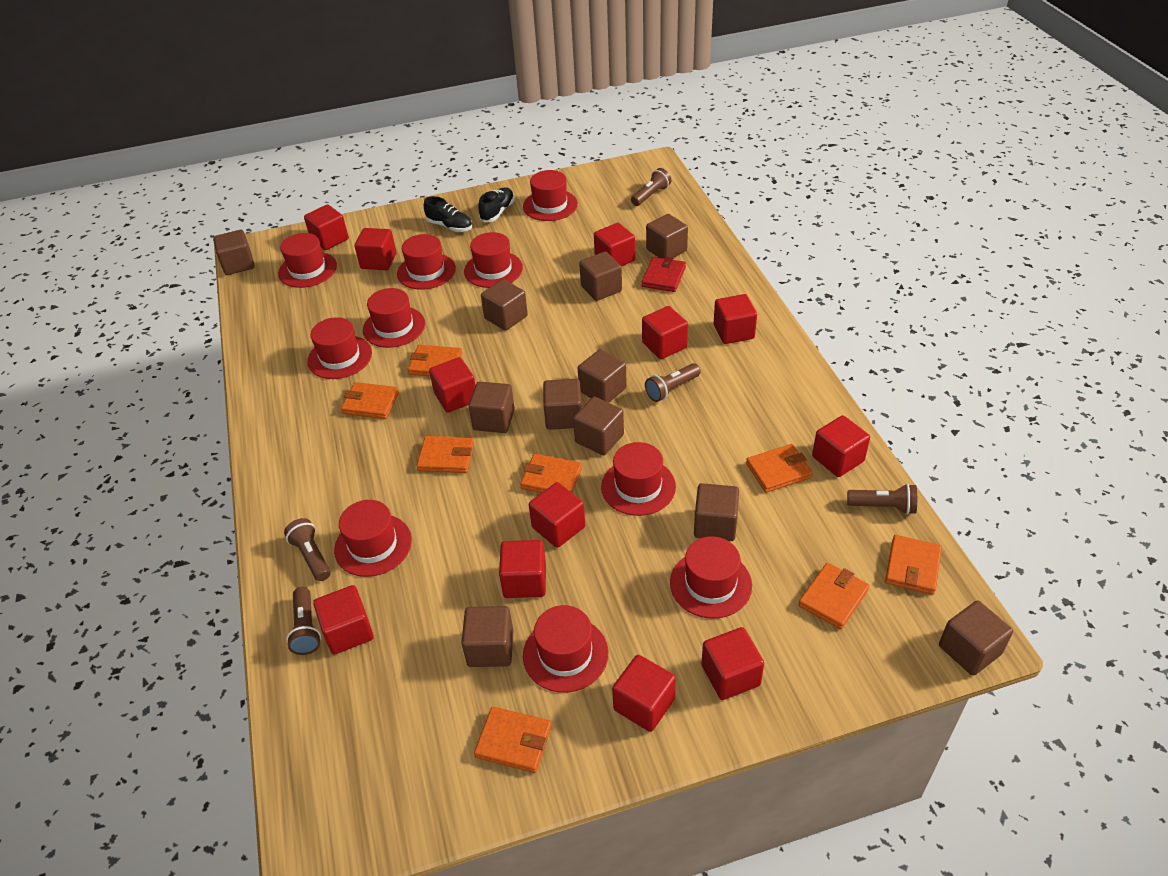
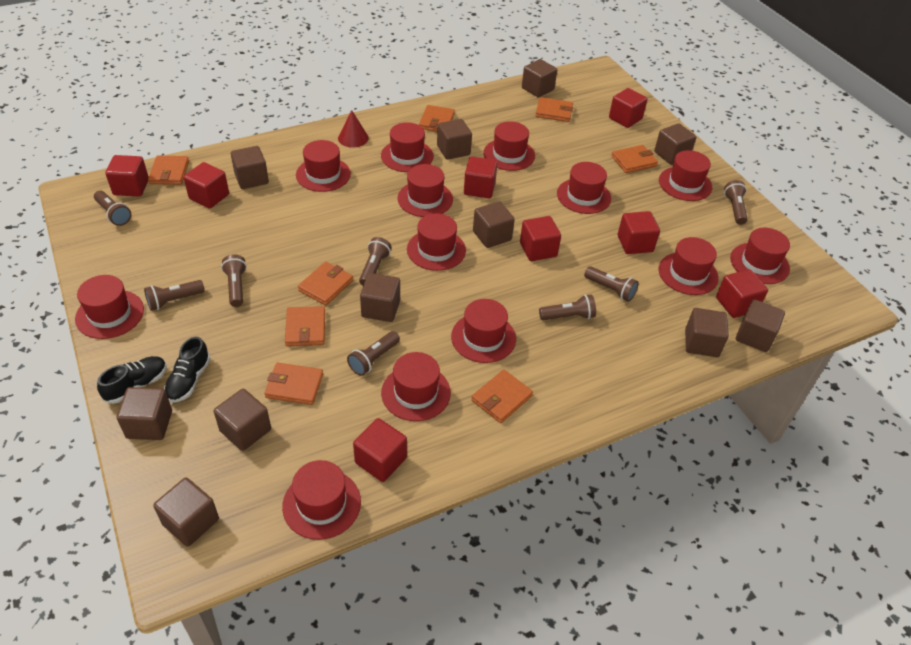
brown flashlight: [284,518,331,581] [286,587,321,655] [631,168,671,206] [645,363,701,402] [847,484,917,515] = 5 -> [94,191,131,226] [144,280,205,311] [221,254,247,307] [347,331,400,376] [359,237,391,286] [539,294,596,320] [584,266,639,302] [724,180,748,225] = 8
red cone: none = 0 -> [338,110,369,148] = 1
red cube: [304,204,349,250] [313,585,374,654] [354,228,396,270] [429,357,476,413] [499,540,546,598] [529,482,585,548] [594,223,635,266] [612,655,676,732] [642,306,688,359] [701,627,764,700] [714,294,757,344] [812,415,870,477] = 12 -> [105,155,149,197] [183,162,229,209] [353,418,407,482] [464,156,498,198] [520,216,561,261] [609,88,648,128] [618,211,660,254] [716,269,768,318] = 8
red hat: [278,233,337,288] [307,317,372,379] [334,500,412,577] [363,288,425,348] [397,234,456,290] [464,232,523,288] [523,170,578,221] [523,605,608,693] [601,442,676,516] [670,536,752,619] = 10 -> [75,275,144,339] [282,460,361,540] [296,140,351,192] [381,122,434,172] [381,352,451,421] [397,164,453,217] [407,213,466,271] [451,299,516,363] [483,121,535,171] [557,162,611,214] [658,237,719,295] [659,150,712,201] [730,228,790,284] = 13
red wallet: [642,257,686,292] = 1 -> none = 0

